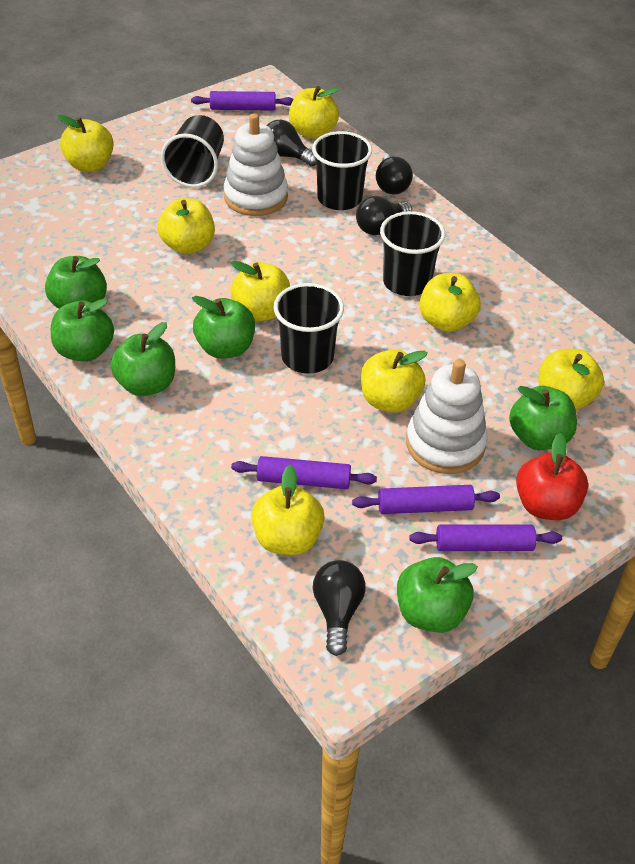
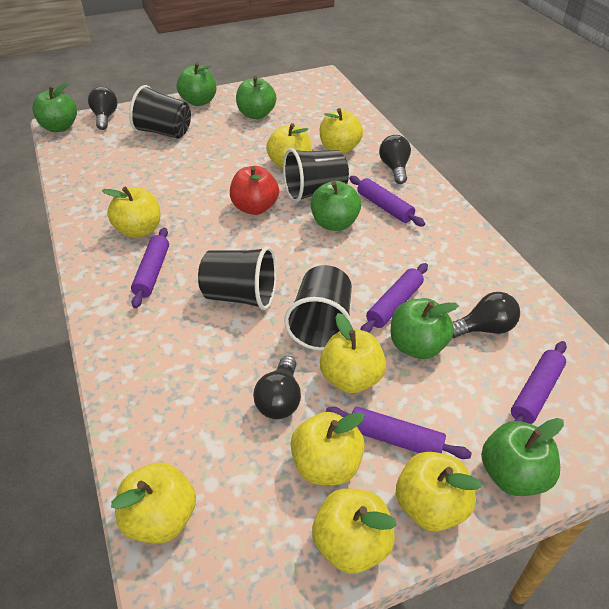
purple rolling pin: [191,91,294,111] [231,456,377,489] [352,485,500,514] [409,525,562,551] = 4 -> [131,228,169,308] [326,406,472,459] [349,176,425,227] [360,263,428,333] [511,341,567,424] = 5
white stacking toy: [224,113,288,216] [406,359,488,474] = 2 -> none = 0

